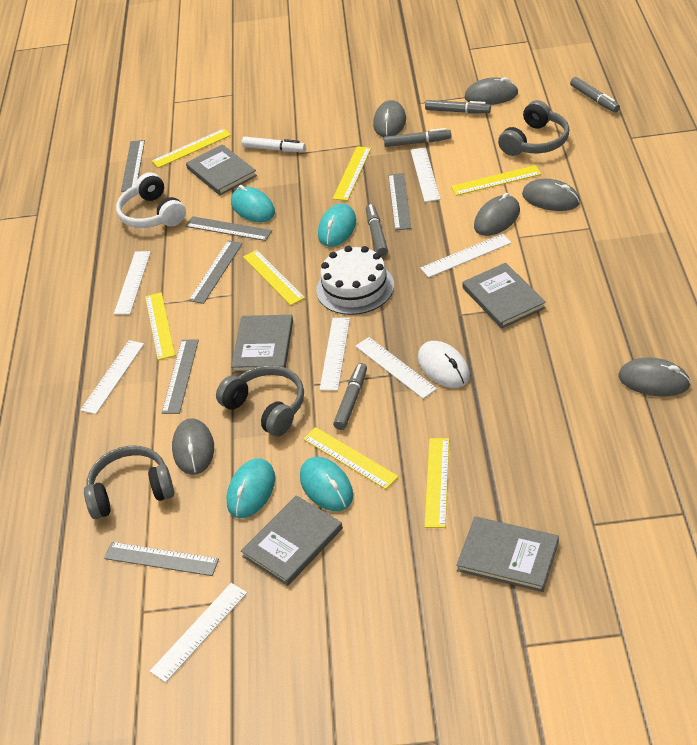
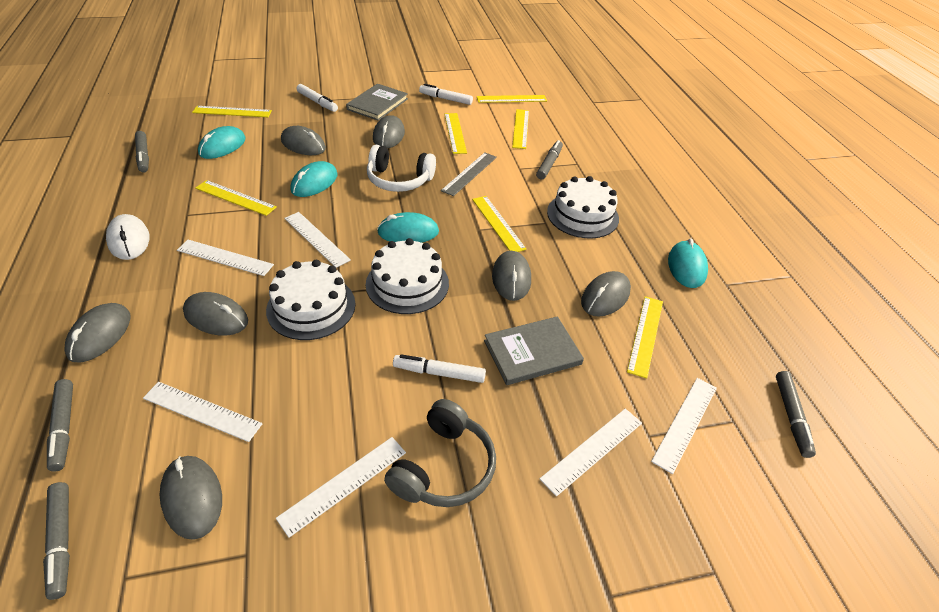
grey book: [186,144,257,195] [231,315,293,373] [241,495,343,586] [456,516,559,592] [462,263,546,329] = 5 -> [346,84,408,121] [484,316,584,385] = 2
grey headphones: [84,446,174,519] [216,365,304,437] [498,100,569,156] = 3 -> [384,399,496,507] = 1
grey mouse: [172,418,214,475] [373,100,406,137] [464,77,518,105] [474,193,520,236] [522,179,580,211] [618,358,691,396] = 6 -> [65,303,131,362] [159,456,222,540] [183,292,248,336] [281,126,326,155] [373,115,405,148] [492,251,531,301] [581,271,631,316] = 7
grey ruler: [104,542,219,576] [121,140,145,192] [162,340,199,414] [185,216,272,241] [189,240,243,304] [388,173,411,231] = 6 -> [441,152,497,196] = 1
white cake: [316,246,394,315] = 1 -> [266,260,356,340] [366,238,449,314] [547,176,619,238] = 3
white marker: [242,137,306,152] = 1 -> [297,84,338,112] [393,354,486,383] [419,84,473,105] = 3
white ruler: [80,340,144,414] [114,251,151,315] [150,583,247,683] [320,318,350,391] [355,337,437,399] [411,147,440,202] [420,234,512,278] = 7 -> [143,382,263,442] [177,240,274,276] [276,437,406,538] [284,212,351,268] [540,409,642,497] [651,378,717,474] = 6

